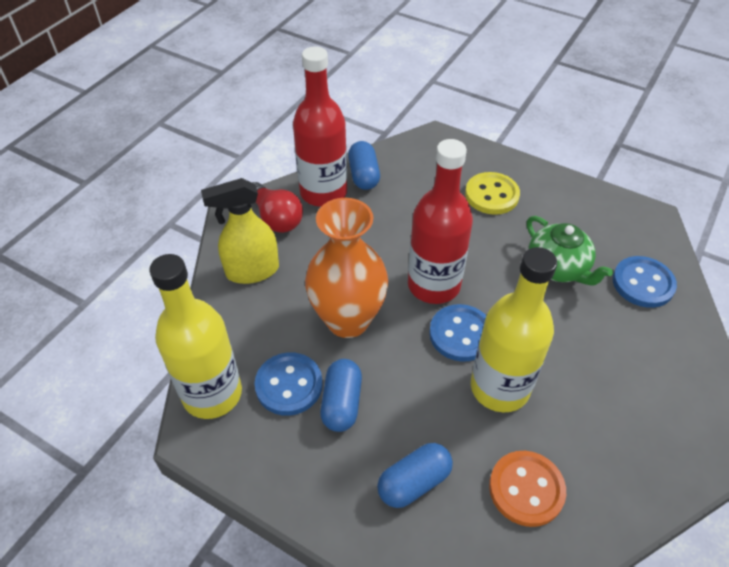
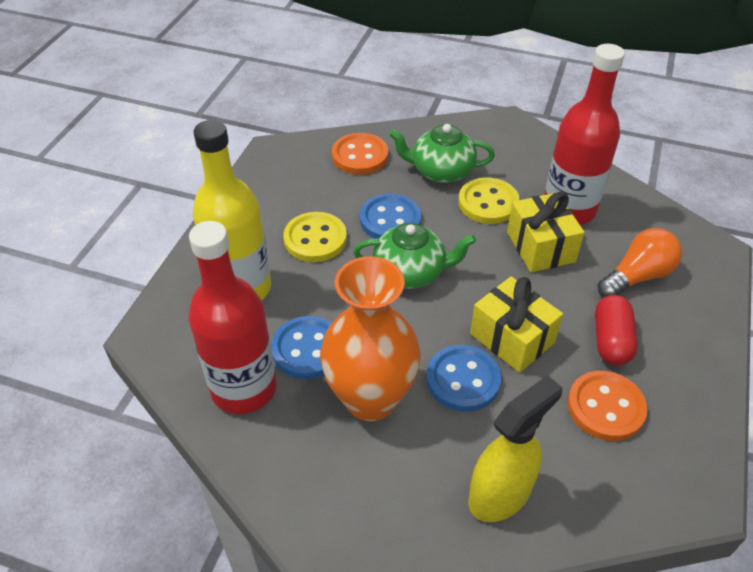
blue capsule: [320,359,362,432] [348,141,380,190] [377,443,453,508] = 3 -> none = 0
green teapot: [527,216,613,286] = 1 -> [353,223,476,289] [389,124,495,183] = 2
orange button: [489,451,566,527] = 1 -> [332,133,388,175] [568,371,647,441] = 2
orange light bulb: none = 0 -> [598,228,682,297] = 1
red capsule: none = 0 -> [595,295,638,366] = 1
red light bulb: [252,182,303,233] = 1 -> none = 0
yellow bottle: [149,254,242,419] [471,247,557,412] = 2 -> [193,120,271,300] = 1
yellow button: [465,172,520,215] = 1 -> [283,212,347,262] [458,177,520,224] = 2
yellow gift: none = 0 -> [470,276,563,373] [507,192,585,272] = 2

